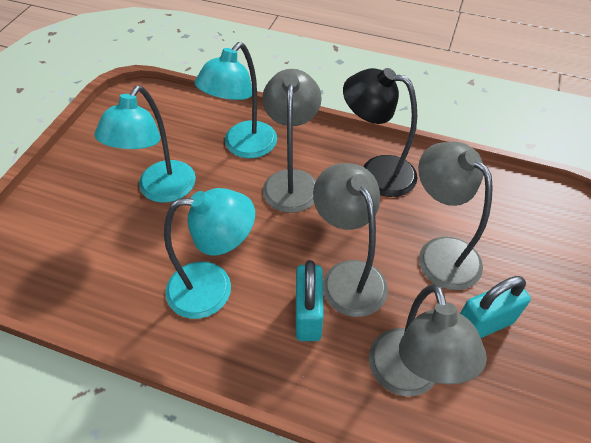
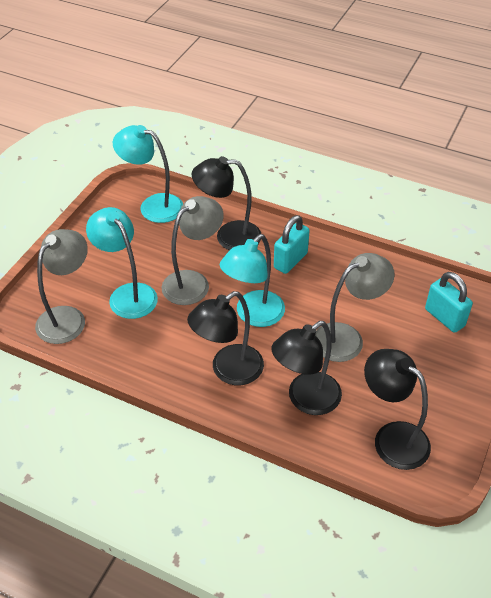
black lamp: [343,68,417,197] = 1 -> [187,291,264,385] [192,156,261,250] [271,321,342,415] [364,349,431,470] = 4
grey lamp: [262,69,322,213] [313,163,388,317] [369,284,487,396] [418,142,493,290] = 4 -> [35,229,88,344] [162,196,224,305] [315,253,395,362] = 3

